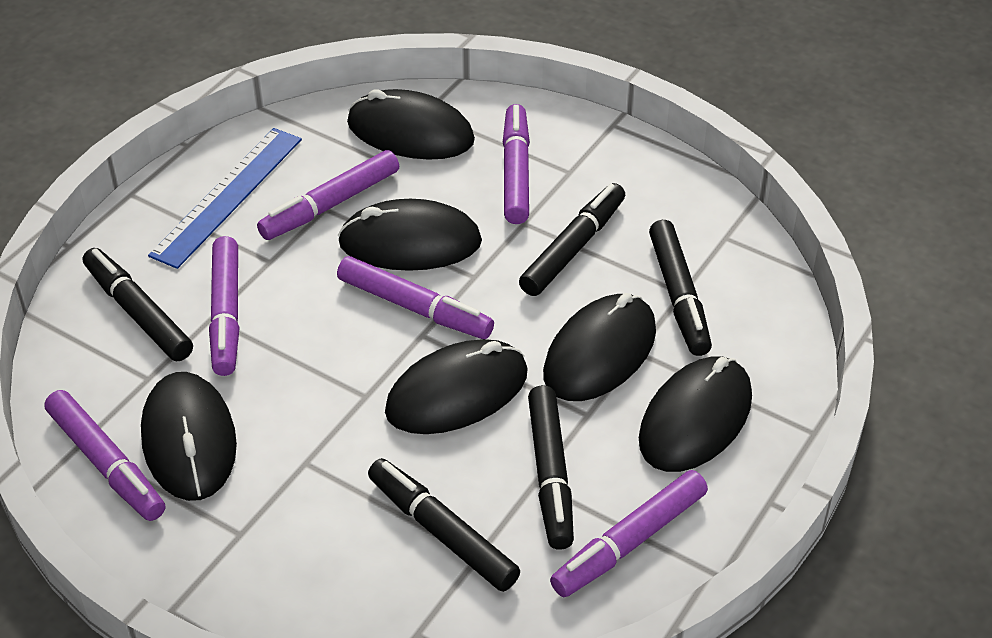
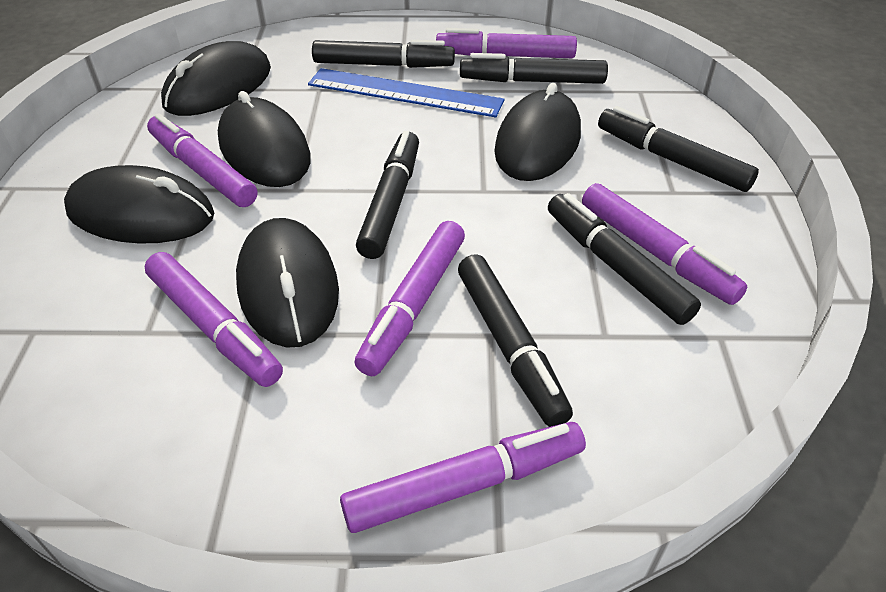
black marker: [83,248,193,361] [368,458,520,592] [519,183,625,296] [528,385,574,550] [649,220,712,356] = 5 -> [312,40,455,68] [356,131,419,259] [458,254,573,427] [460,53,608,84] [548,193,701,325] [598,106,759,192] = 6
black mouse: [141,372,237,501] [338,199,482,271] [347,89,475,160] [385,339,528,434] [543,293,656,401] [639,357,752,472] = 6 -> [64,165,214,244] [161,41,271,116] [218,91,311,187] [236,218,339,348] [494,83,581,181] = 5

